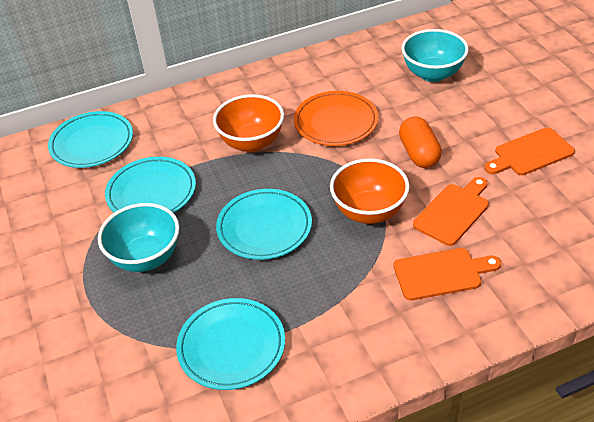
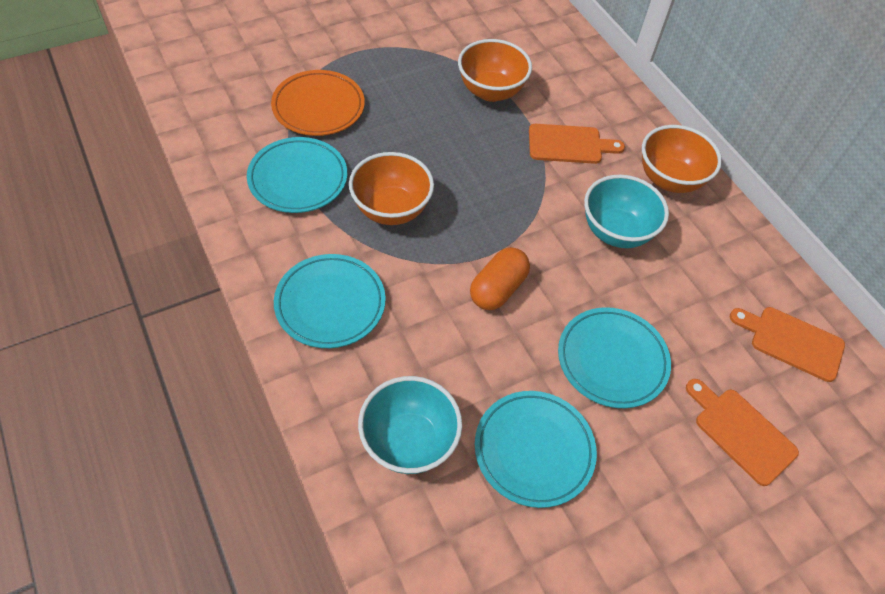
orange bowl: [213,94,284,152] [330,158,409,224] = 2 -> [349,152,434,225] [458,39,532,102] [642,125,722,193] = 3

